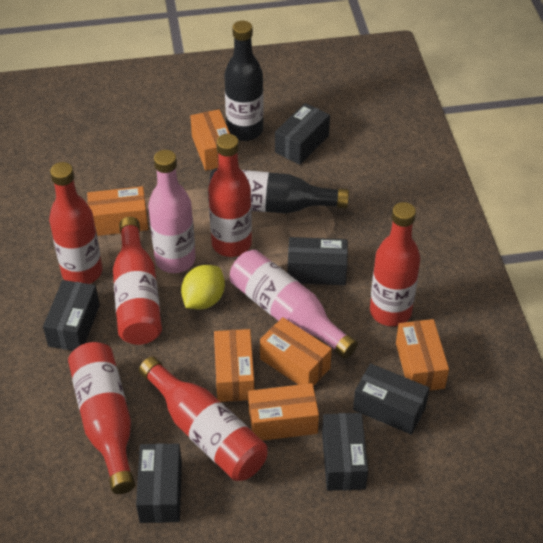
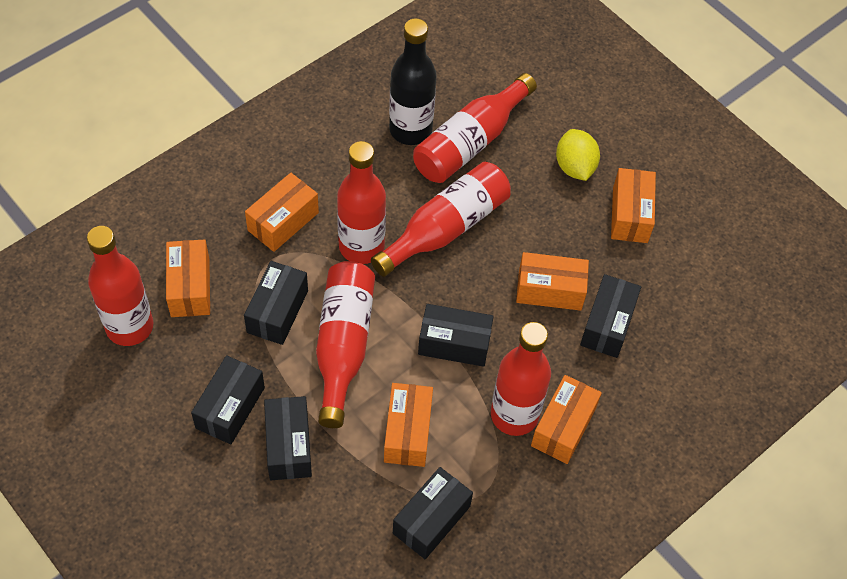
black bottle: [208,168,349,214] [224,21,264,141] = 2 -> [389,18,437,145] = 1
pink bottle: [148,150,196,273] [230,250,358,359] = 2 -> none = 0

